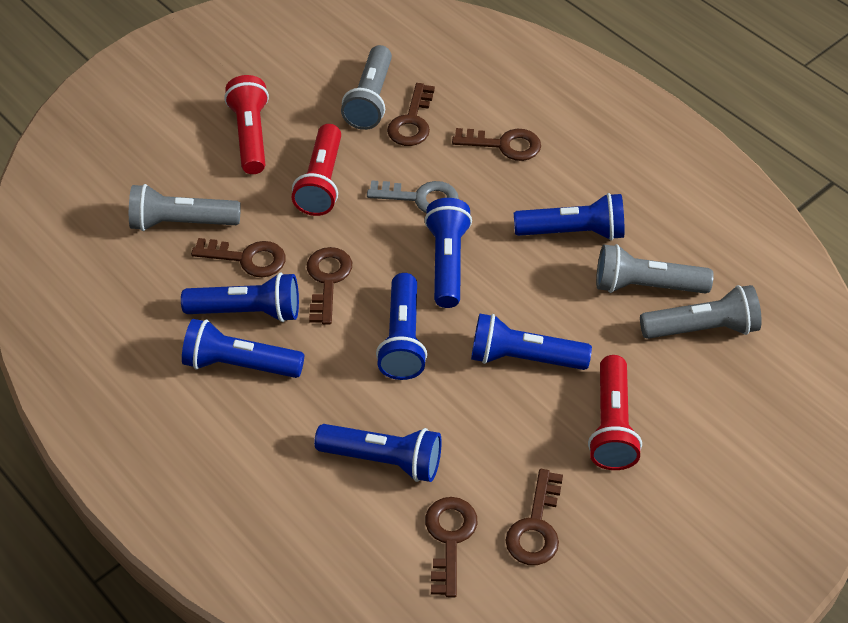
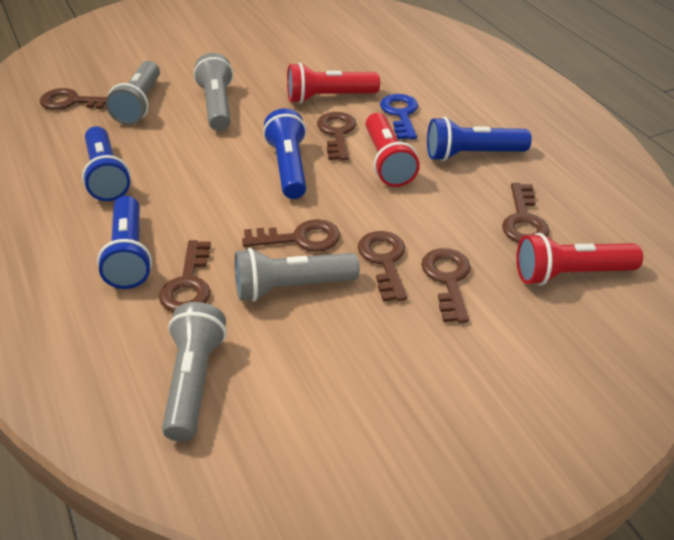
blue flashlight: [181,272,299,322] [182,319,304,378] [314,424,442,482] [376,273,427,380] [424,198,472,308] [471,314,592,370] [514,193,624,240] = 7 -> [82,126,131,201] [97,196,152,289] [263,108,306,199] [427,117,532,161] = 4
blue key: none = 0 -> [380,94,418,139] = 1
brown key: [191,238,286,277] [307,247,352,324] [387,83,435,146] [425,497,477,597] [452,128,541,161] [505,469,563,565] = 6 -> [40,88,107,110] [159,240,211,312] [242,219,340,252] [317,112,356,161] [358,231,407,302] [421,248,471,323] [502,183,549,243] = 7
grey key: [367,180,459,213] = 1 -> none = 0

